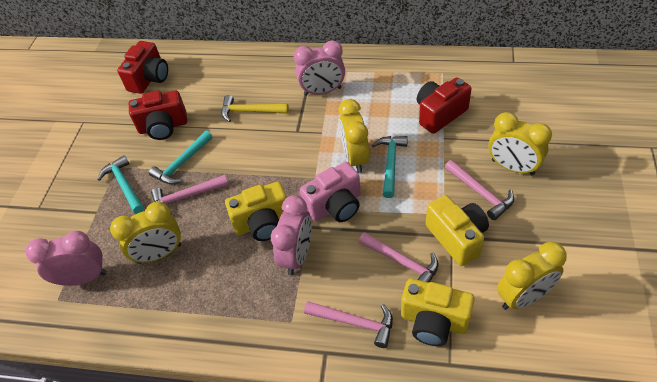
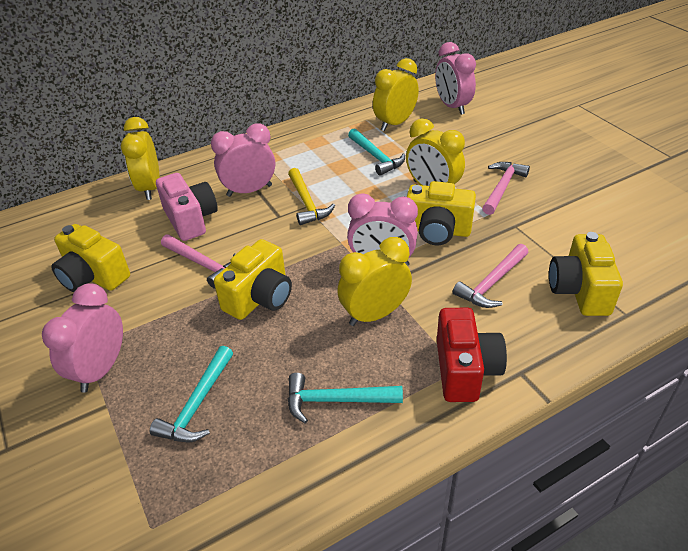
pink clock: [26,231,107,286] [271,195,312,275] [294,40,345,96] = 3 -> [42,283,123,393] [211,123,275,197] [347,193,418,266] [435,42,476,115] = 4
pink hammer: [151,175,228,215] [304,301,393,348] [359,232,439,282] [445,160,514,220] = 4 -> [161,235,236,289] [453,244,529,308] [482,162,530,215] = 3
red camera: [117,41,168,94] [129,90,187,140] [417,78,472,134] = 3 -> [437,307,507,402] = 1
yellow camera: [225,182,287,241] [401,278,475,346] [426,195,489,266] = 3 -> [51,224,130,292] [214,239,292,320] [407,181,476,245] [549,232,623,316] = 4

